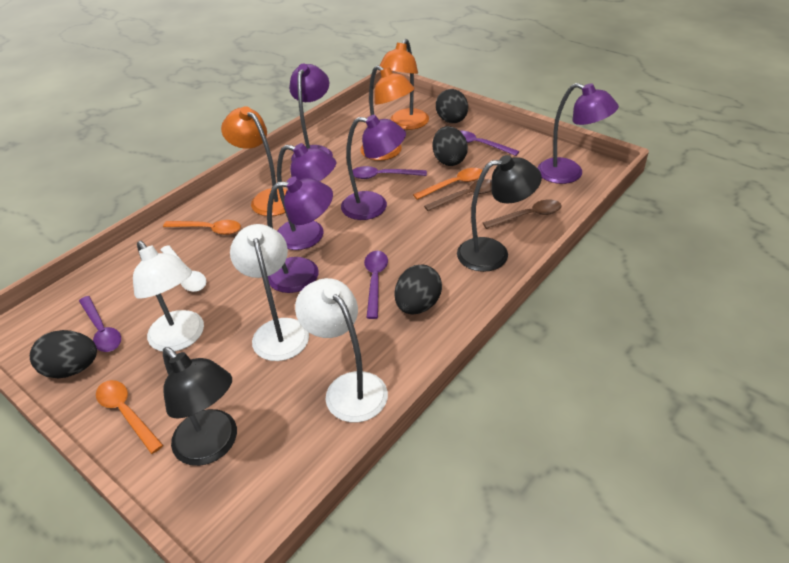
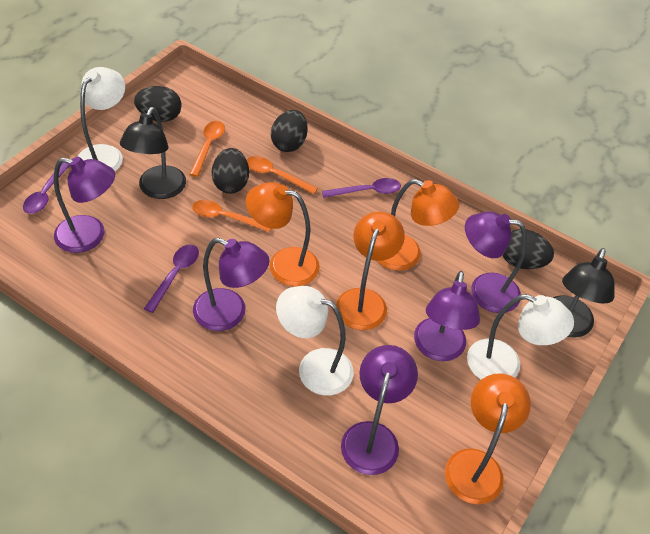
brown spoon: [424,179,492,211] [483,200,562,229] = 2 -> none = 0
orange lamp: [221,106,287,216] [360,65,415,161] [379,39,429,130] = 3 -> [246,182,320,286] [336,212,405,330] [377,179,459,271] [445,373,531,504] = 4
purple spoon: [79,296,121,352] [353,166,427,179] [364,251,388,319] [460,130,519,156] = 4 -> [23,162,70,214] [144,244,199,313] [322,178,401,198] = 3
white spoon: [160,245,207,292] = 1 -> none = 0

